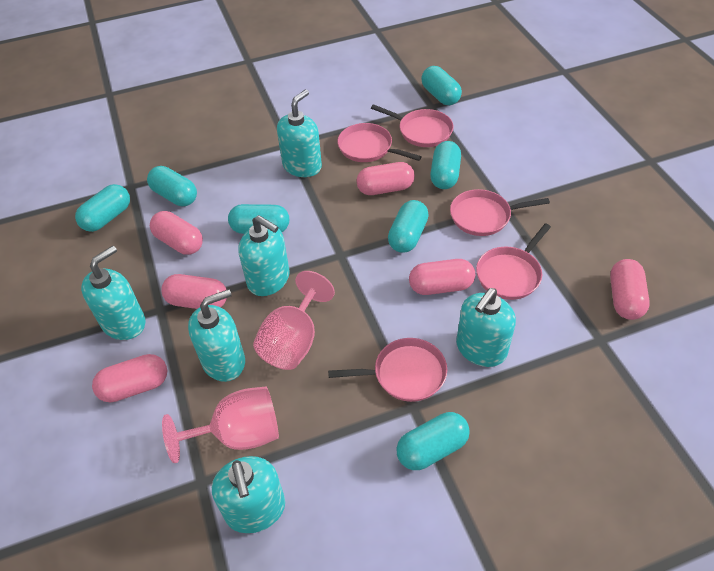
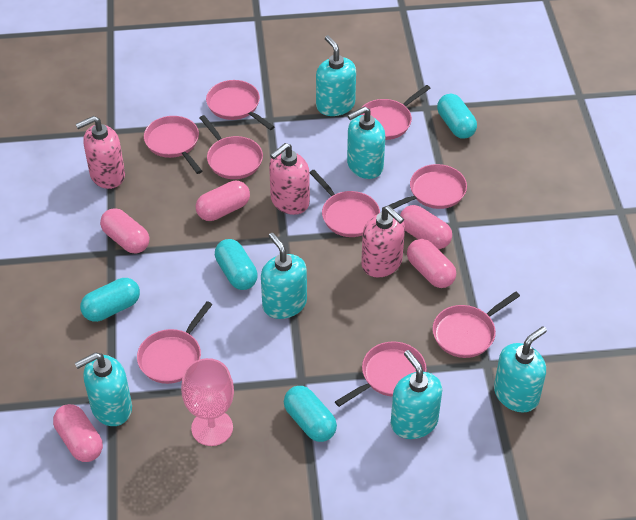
pink capsule: [92,354,167,402] [150,211,203,255] [161,274,227,309] [356,162,415,195] [409,259,475,295] [610,259,650,320] = 6 -> [53,404,103,462] [100,208,149,254] [196,181,250,221] [400,205,452,249] [407,239,456,288] = 5
pink goblet: [162,387,279,463] [253,271,335,370] = 2 -> [181,358,234,446] = 1
pink pan: [328,338,447,402] [337,123,422,162] [371,104,454,147] [450,189,550,236] [476,223,551,300] = 5 -> [137,301,212,384] [144,116,202,174] [200,115,263,179] [206,80,274,130] [309,170,380,237] [335,341,427,407] [361,85,430,140] [388,164,467,209] [433,292,520,358] = 9
pink soap dispenser: none = 0 -> [76,116,125,189] [269,143,310,215] [361,206,405,278] = 3
turquoise capsule: [75,184,130,232] [147,166,197,206] [228,204,289,234] [388,200,429,253] [396,412,470,470] [421,66,462,105] [430,141,461,189] = 7 -> [80,278,140,322] [215,239,258,290] [284,386,337,442] [437,94,477,139] = 4

